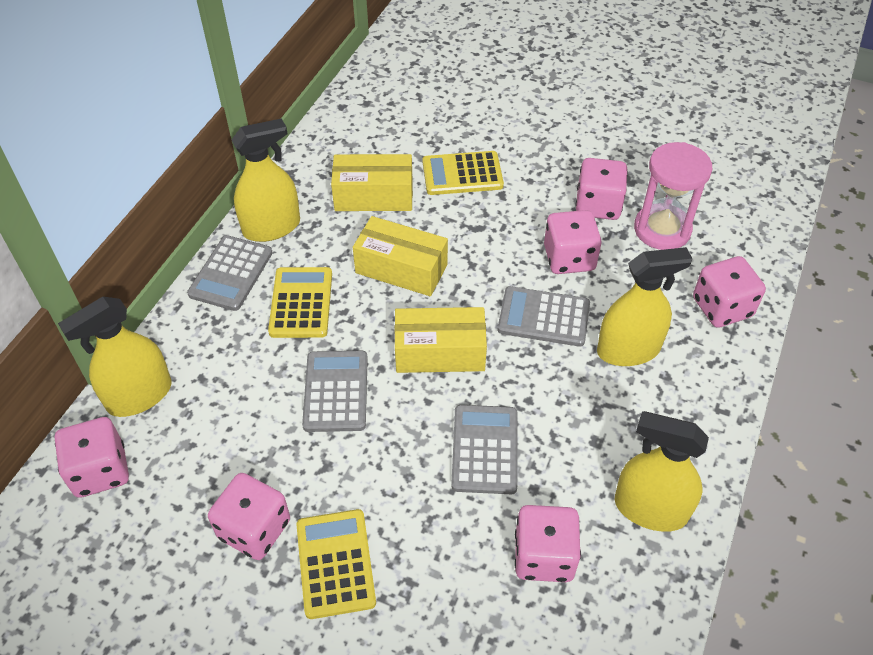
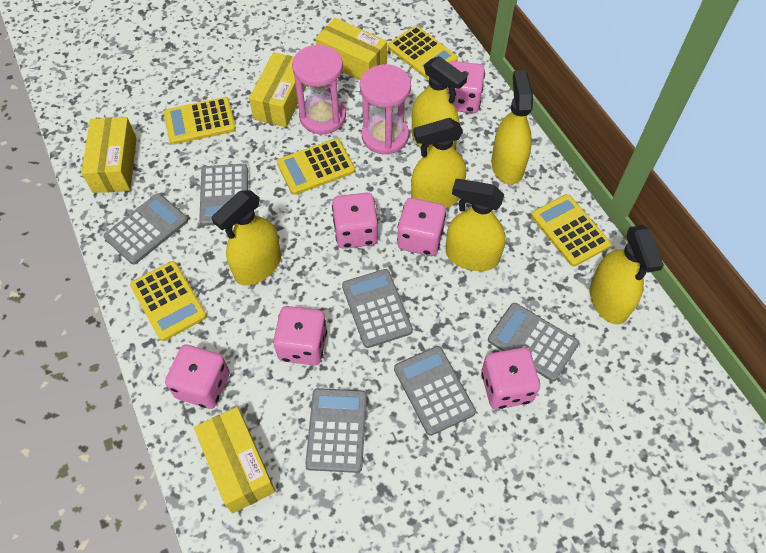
grey calculator: [187,235,273,311] [302,351,368,432] [451,405,517,494] [498,286,590,347] = 4 -> [104,193,188,265] [199,164,248,226] [305,388,367,473] [342,269,413,348] [394,346,476,436] [488,303,579,382] = 6
pink hourglass: [634,142,712,250] = 1 -> [292,45,346,134] [360,64,411,155] = 2
yellow box: [331,154,413,211] [353,216,448,296] [394,307,487,373] = 3 -> [81,117,137,193] [194,407,275,514] [249,52,306,127] [316,18,387,80] = 4
yellow calculator: [268,267,332,338] [296,509,376,619] [423,151,504,195] = 3 -> [130,261,207,341] [164,97,236,145] [277,138,355,195] [388,26,458,80] [531,194,611,267] = 5
yellow spray bottle: [58,297,171,417] [232,118,300,242] [597,247,693,366] [615,411,709,532] = 4 -> [212,191,281,286] [411,118,466,208] [412,56,467,152] [446,179,506,271] [491,70,533,185] [590,225,664,324] = 6

